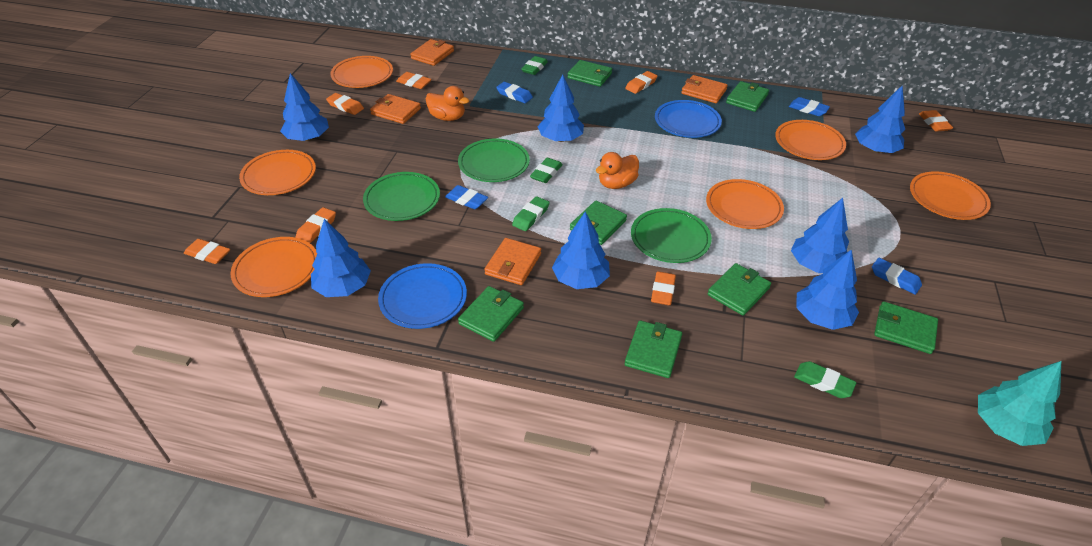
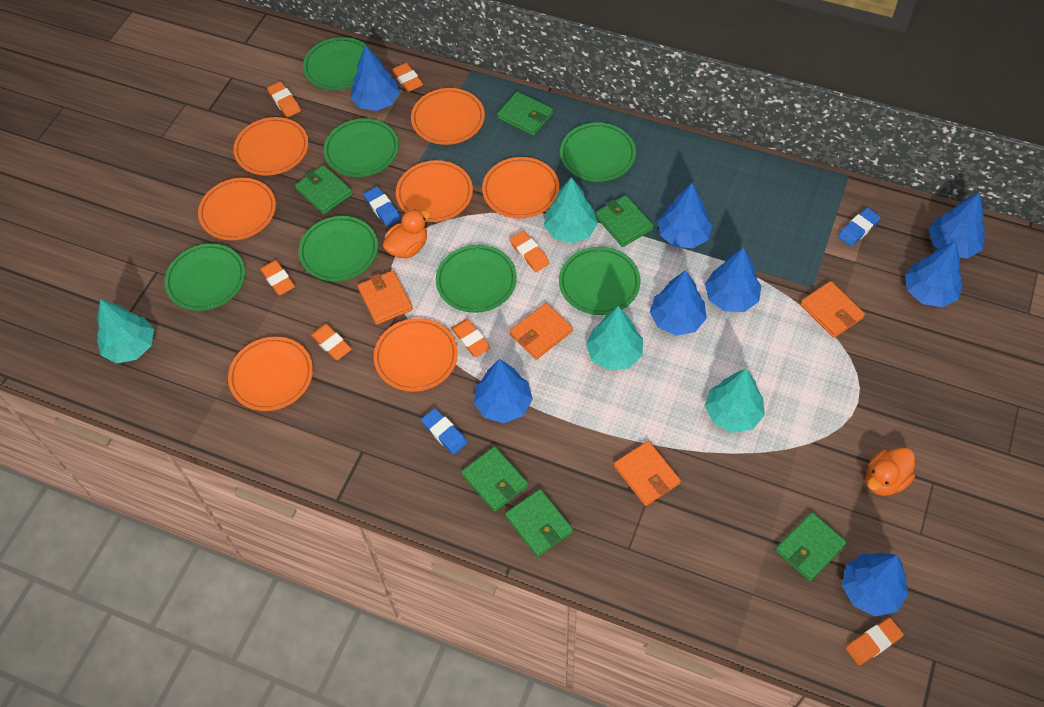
blue eraser: [445,185,488,209] [496,82,533,103] [789,97,830,116] [872,258,922,295] = 4 -> [364,187,401,226] [421,408,467,455] [838,208,881,247] = 3
blue plate: [378,263,467,329] [655,100,722,138] = 2 -> none = 0
blue tree: [280,73,329,141] [311,219,371,297] [537,75,584,142] [552,212,610,289] [791,198,849,273] [796,249,859,330] [855,86,905,153] = 7 -> [350,45,400,111] [474,359,533,423] [650,270,707,336] [658,183,712,248] [705,247,761,312] [842,553,909,617] [905,241,963,307] [928,192,985,258] = 8
green eraser: [512,196,550,231] [521,56,548,75] [530,158,563,183] [794,361,856,398] = 4 -> none = 0
green plate: [363,172,440,221] [458,139,530,182] [631,208,712,263] = 3 -> [164,244,245,311] [299,216,378,281] [303,37,371,90] [324,118,399,177] [436,245,517,313] [559,247,640,315] [560,122,636,182] = 7
green wallet: [458,286,524,342] [568,60,612,87] [570,201,627,245] [625,320,682,378] [707,263,771,316] [726,81,769,112] [874,301,938,354] = 7 -> [295,165,353,215] [461,446,528,512] [497,91,553,136] [505,489,573,557] [595,195,654,247] [775,512,847,581] = 6
orange plate: [230,237,318,297] [239,150,316,195] [330,56,393,88] [706,179,784,229] [775,120,846,160] [910,171,991,220] = 6 -> [198,178,276,240] [228,337,313,411] [233,117,308,176] [374,318,458,392] [396,160,473,222] [411,88,485,145] [482,157,559,219] = 7
turquoise tree: [978,361,1061,446] = 1 -> [97,299,154,364] [544,177,598,243] [586,306,643,370] [705,369,765,433] = 4

